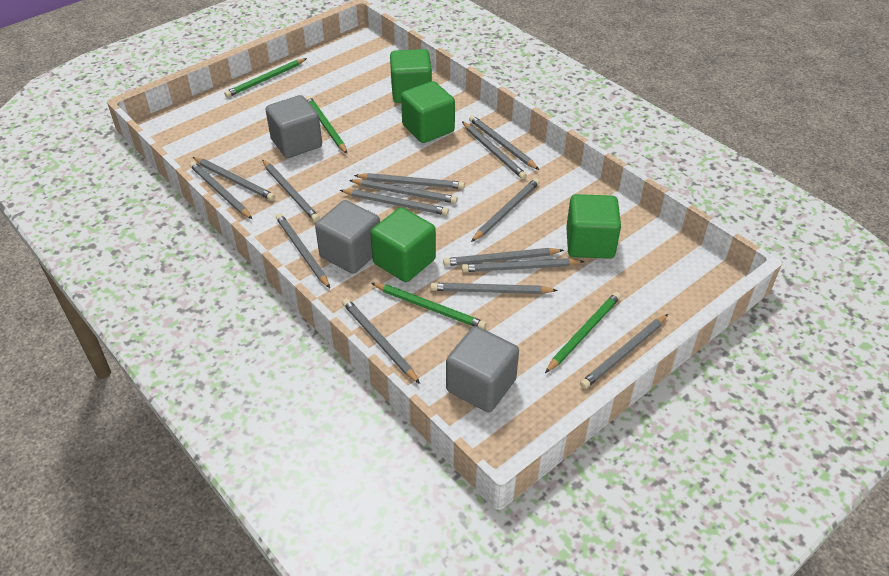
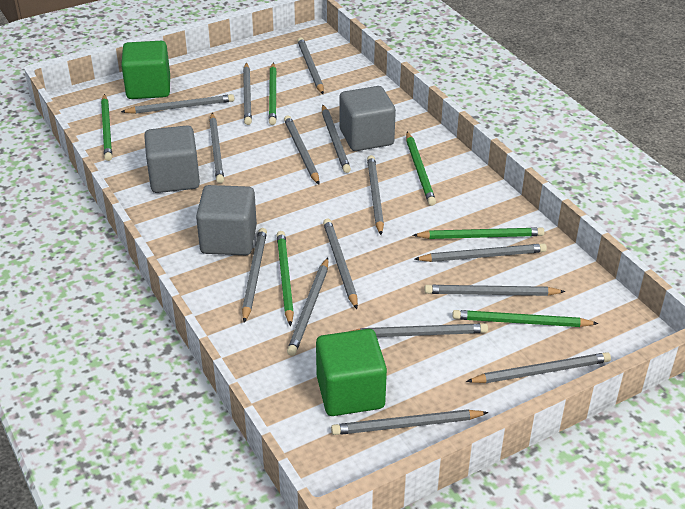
green cube: [370,207,436,282] [390,49,432,103] [401,81,455,143] [566,194,621,259] = 4 -> [121,41,170,99] [316,329,387,416] = 2
green pencil: [224,58,307,98] [306,96,347,154] [371,283,486,329] [545,292,621,373] = 4 -> [101,94,112,161] [269,63,277,125] [277,231,294,326] [406,132,436,206] [413,227,544,239] [452,310,599,327] = 6

